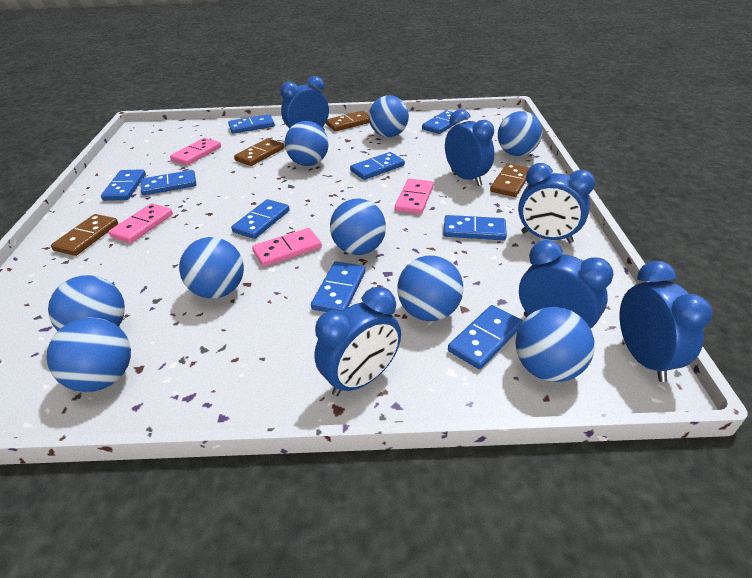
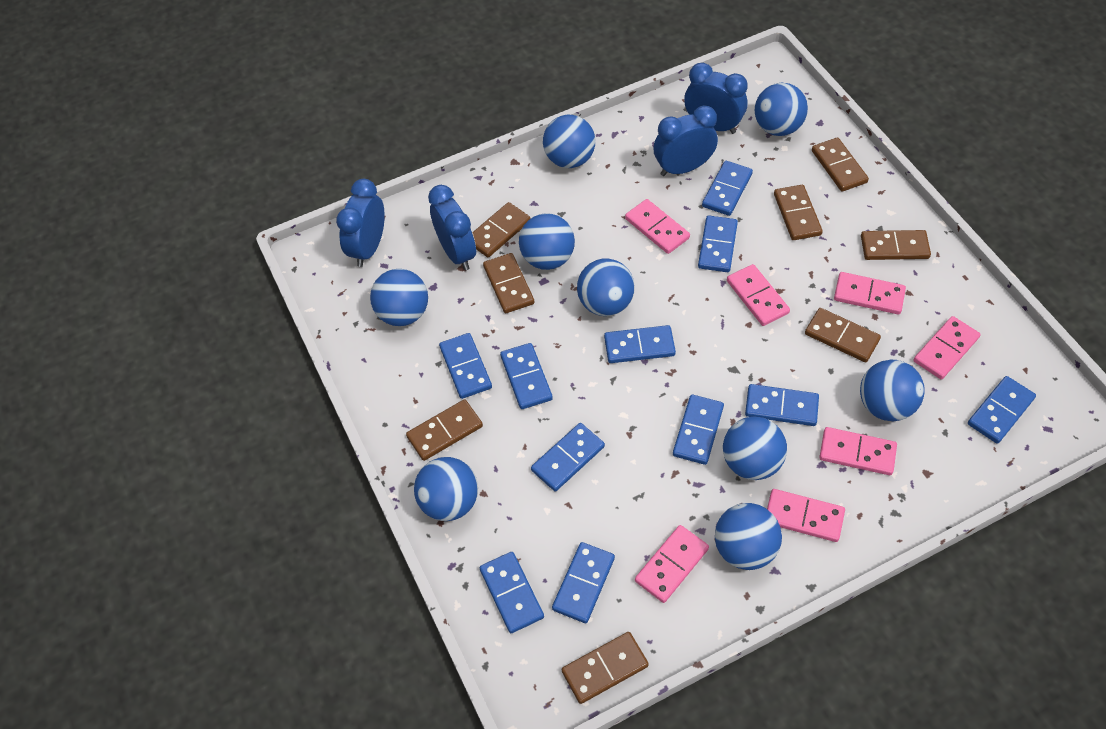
blue clock: [280,76,329,131] [314,287,401,396] [445,109,495,186] [518,163,595,243] [519,240,614,329] [620,261,713,382] = 6 -> [336,179,385,267] [428,185,476,270] [653,106,718,176] [684,63,748,134] = 4
blue domino: [101,169,146,201] [141,170,196,195] [228,114,275,133] [231,199,290,239] [311,261,365,312] [350,152,405,180] [422,110,459,134] [443,215,507,240] [448,305,523,369] = 9 -> [439,333,492,399] [479,552,544,633] [500,343,553,409] [531,423,605,491] [552,542,615,623] [604,325,676,363] [673,395,724,465] [698,215,738,272] [702,161,753,216] [745,384,819,426] [968,376,1036,444] = 11
brown domino: [51,214,118,256] [234,138,284,166] [326,111,370,131] [490,163,529,197] = 4 -> [406,399,483,461] [472,202,530,257] [483,253,534,313] [562,632,649,704] [774,185,823,240] [805,308,881,362] [812,137,869,192] [861,230,931,260] = 8
pink domino: [108,203,173,243] [170,138,221,165] [252,228,322,267] [395,179,434,214] = 4 -> [625,199,690,254] [635,525,709,603] [727,264,790,326] [767,489,845,542] [819,427,897,475] [834,272,906,314] [914,316,980,379] = 7

